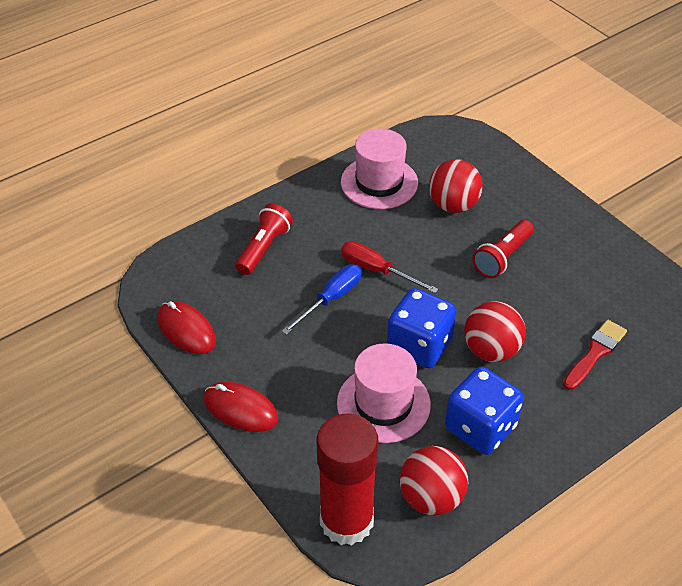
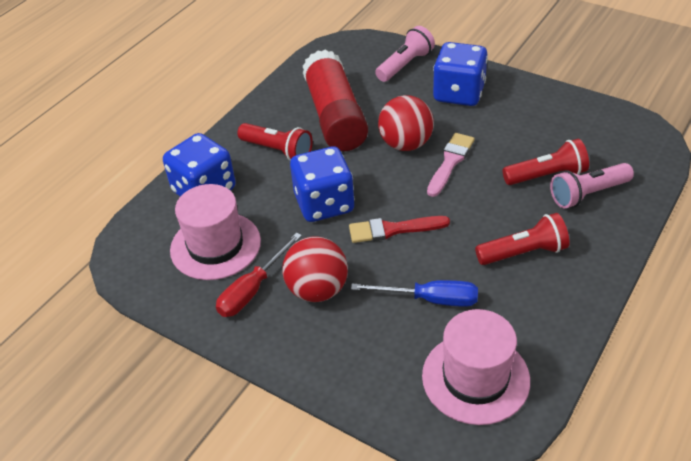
blue dice: [387,288,457,368] [445,367,524,455] = 2 -> [163,133,236,196] [290,147,355,222] [433,42,488,106] = 3
pink brush: none = 0 -> [427,133,475,197] = 1
pink flashlight: none = 0 -> [375,26,435,82] [550,163,634,209] = 2
red ball: [400,446,468,515] [429,159,483,213] [464,301,526,362] = 3 -> [282,236,348,302] [378,95,434,151] = 2
red flashlight: [236,203,293,275] [472,220,534,278] = 2 -> [237,123,313,161] [475,213,569,265] [503,139,589,185] = 3
red mouse: [157,301,216,354] [204,382,279,432] = 2 -> none = 0

